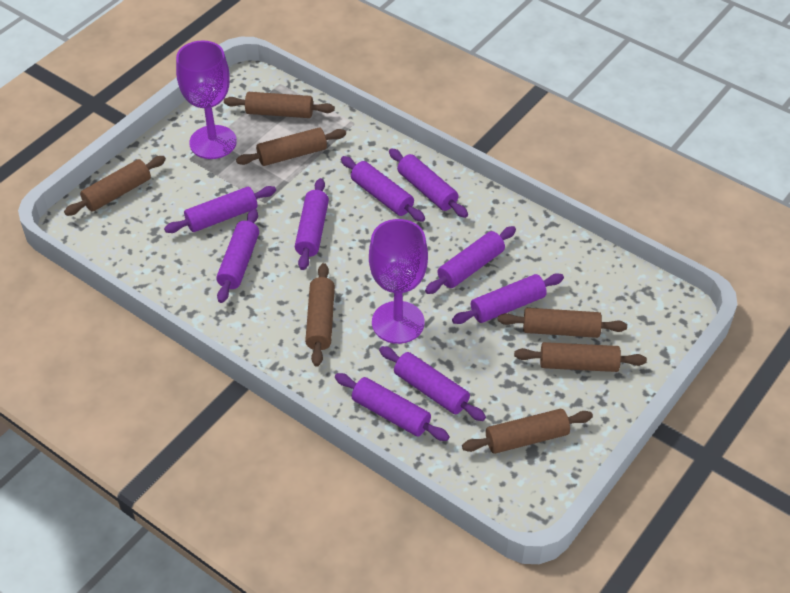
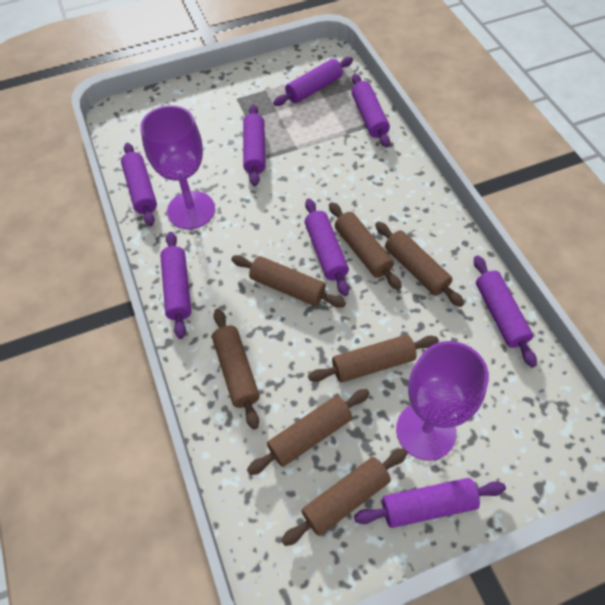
purple rolling pin: [164,186,276,233] [216,209,259,303] [295,178,329,270] [335,373,450,441] [341,156,425,222] [379,346,486,421] [389,148,468,218] [425,226,516,294] [452,273,564,324] = 9 -> [121,143,157,226] [160,232,191,339] [243,104,266,186] [273,57,353,106] [305,198,349,296] [351,74,390,147] [354,478,506,528] [474,255,537,367] = 8

